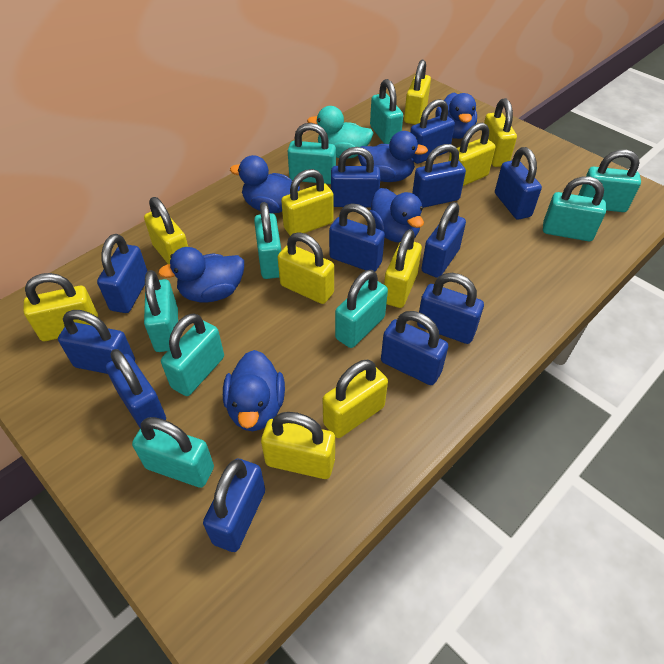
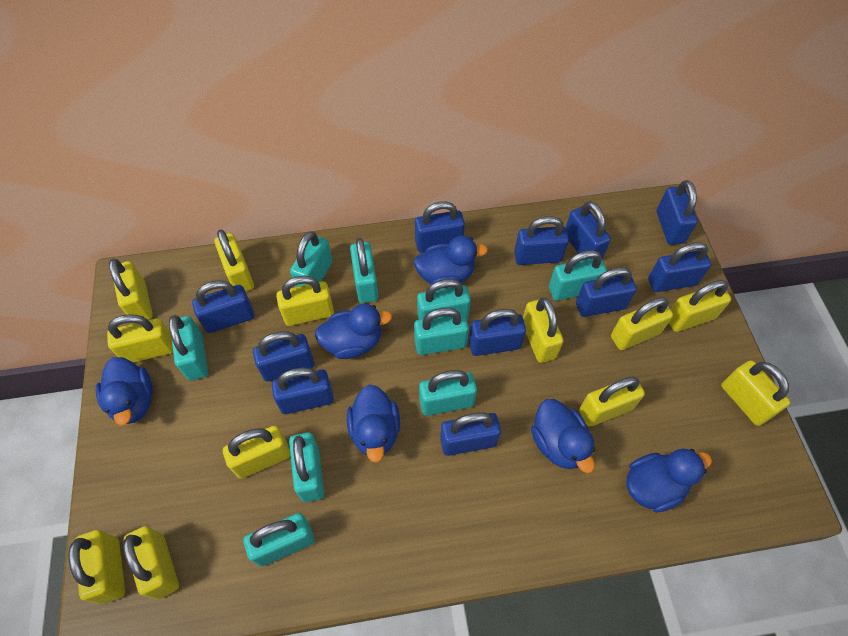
blue padlock: [58,310,135,374] [97,234,148,313] [105,349,166,428] [203,459,265,552] [329,203,385,272] [331,147,380,207] [381,311,448,385] [410,99,455,164] [412,144,466,208] [417,273,484,344] [421,202,466,278] [495,147,542,220] = 12 -> [192,280,254,333] [253,331,314,381] [272,368,334,414] [415,201,465,253] [440,412,501,456] [469,309,526,356] [514,216,569,265] [566,201,611,260] [576,267,637,317] [648,242,711,292] [657,180,698,245] = 11
turquoise duck: [307,106,374,159] = 1 -> none = 0
yellow padlock: [24,273,98,341] [144,197,188,264] [261,412,335,479] [278,232,334,304] [281,169,334,236] [323,360,388,438] [384,229,422,308] [404,60,431,125] [449,122,495,186] [481,98,517,167] = 10 -> [68,530,125,604] [107,314,173,363] [109,259,153,320] [123,526,179,599] [215,230,254,292] [223,426,291,479] [276,276,334,326] [523,297,564,363] [579,376,645,427] [611,297,673,350] [669,280,731,332] [721,360,791,426] = 12

